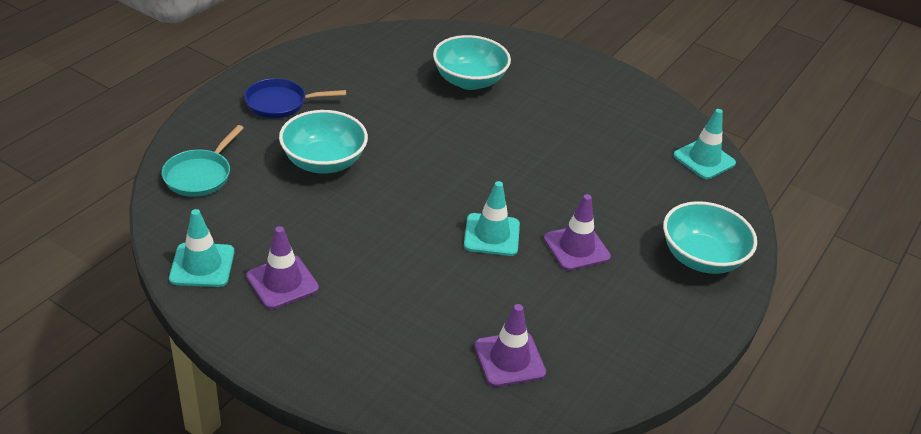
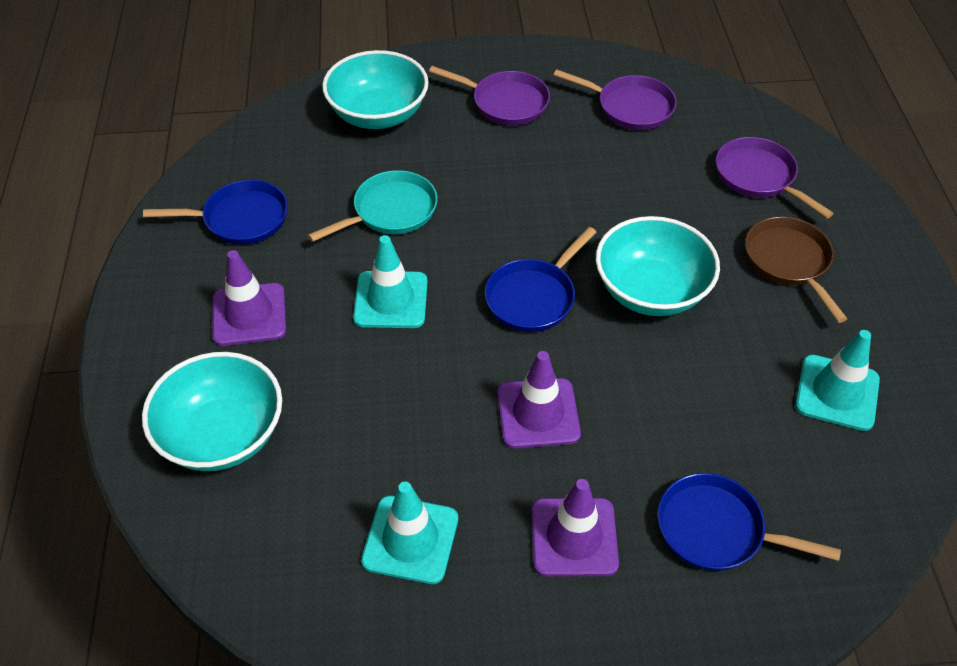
blue pan: [244,78,346,118] = 1 -> [143,180,288,245] [485,227,596,332] [658,473,841,571] = 3
brown pan: none = 0 -> [745,217,847,323] = 1
purple pan: none = 0 -> [429,66,550,125] [553,69,677,130] [716,137,834,218] = 3

